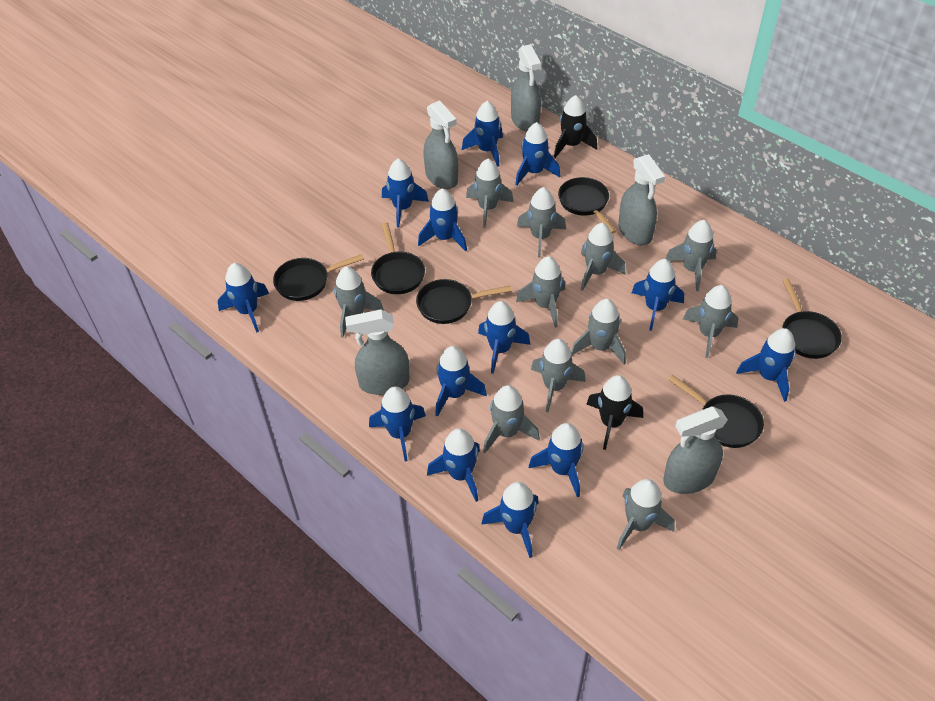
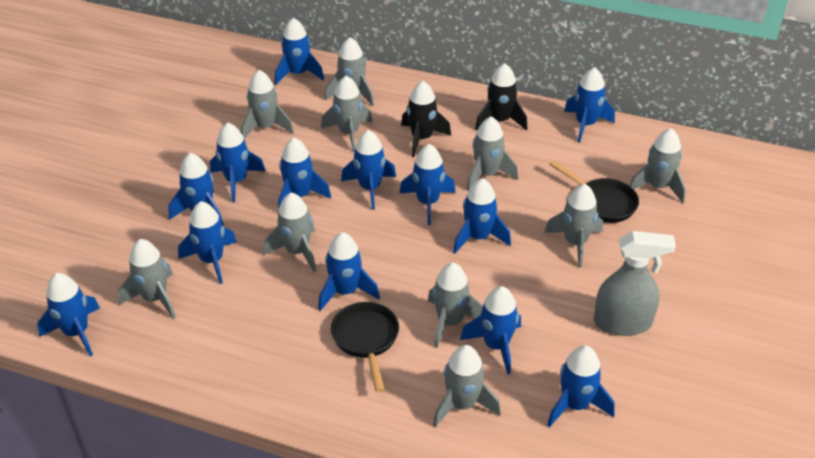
black pan: [273,254,364,301] [371,222,425,294] [416,279,511,324] [558,177,616,234] [668,375,764,448] [782,278,842,359] = 6 -> [331,302,399,392] [549,160,639,223] = 2
grey rocket: [334,267,384,338] [466,159,514,228] [483,385,540,453] [516,256,565,328] [517,187,566,257] [531,339,586,412] [571,299,626,365] [581,223,625,291] [617,479,675,550] [666,220,717,291] [683,285,738,358] = 11 -> [118,239,176,319] [241,70,294,139] [264,192,316,272] [321,76,372,152] [325,37,374,106] [428,263,483,348] [433,345,501,427] [467,116,518,191] [544,184,603,267] [629,128,686,203] = 10
grey spray bottle: [345,309,410,395] [423,100,458,189] [511,44,541,132] [618,154,665,245] [663,407,728,494] = 5 -> [594,231,676,336] = 1

